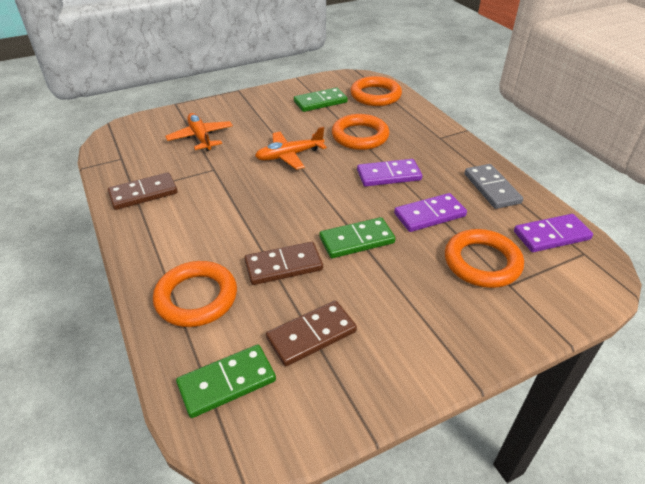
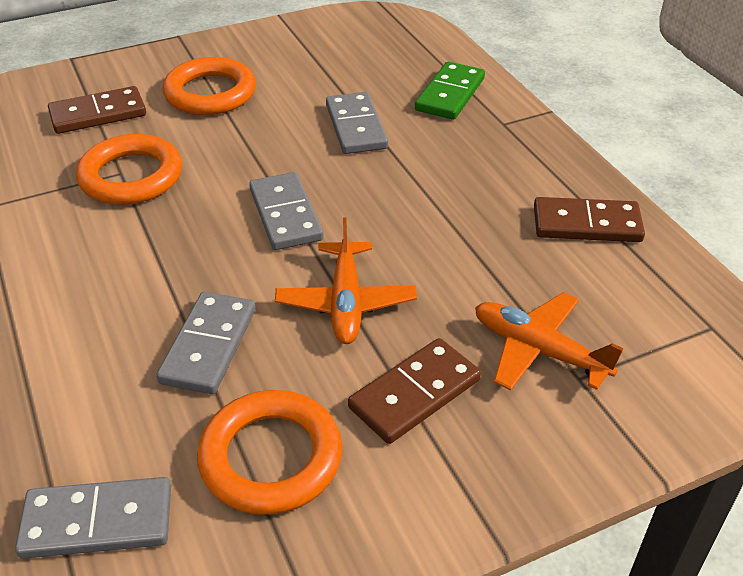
green domino: [176,345,276,418] [294,87,348,112] [319,217,396,258] = 3 -> [415,62,485,120] = 1
grey domino: [464,164,523,209] = 1 -> [15,477,171,559] [156,292,256,394] [249,172,324,250] [326,92,388,154] = 4
orange ring: [153,261,237,327] [332,114,390,150] [350,76,402,106] [445,229,524,288] = 4 -> [76,134,182,205] [163,57,256,115] [197,390,342,515] = 3
purple domino: [357,159,422,187] [394,193,467,232] [514,214,593,252] = 3 -> none = 0

